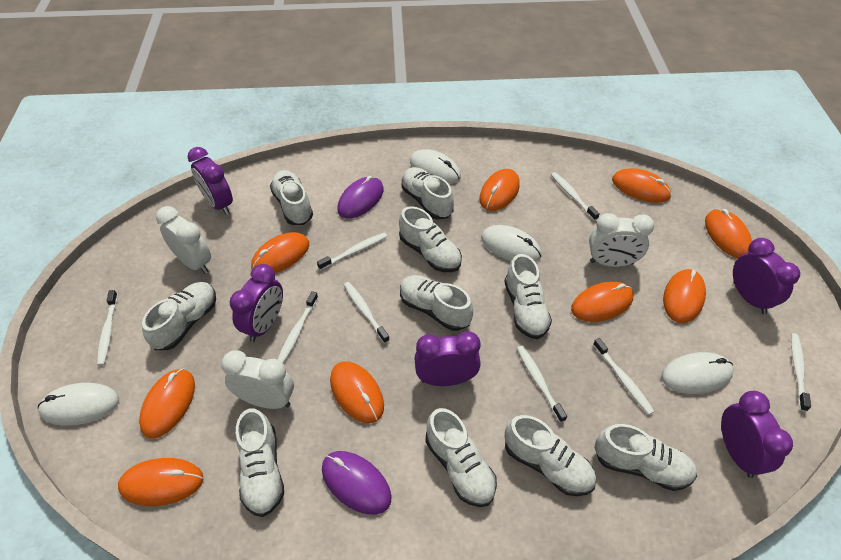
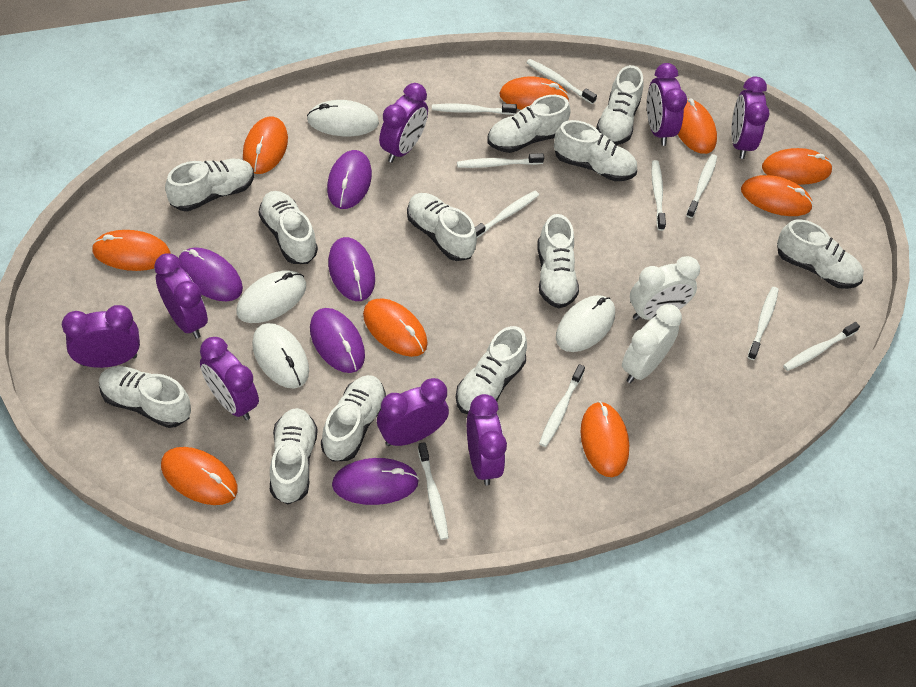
purple clock: [188,147,233,215] [230,264,283,342] [414,331,481,386] [721,391,793,478] [733,238,800,314] = 5 -> [62,305,140,368] [154,253,208,339] [200,337,259,420] [377,378,449,446] [379,83,428,163] [467,394,507,486] [647,63,687,146] [731,76,770,159] = 8
purple mouse: [322,451,392,515] [337,176,383,219] = 2 -> [179,247,243,301] [310,308,365,373] [327,150,372,209] [328,237,375,301] [332,458,419,505] = 5
white clock: [156,206,211,274] [221,350,294,409] [589,213,654,267] = 3 -> [622,304,682,383] [630,256,700,320] = 2
white shoe: [142,282,216,350] [236,408,284,517] [270,170,313,225] [399,206,462,272] [400,275,473,331] [402,167,454,219] [426,408,497,507] [504,254,552,339] [505,415,596,496] [594,424,697,491] = 10 -> [99,366,191,428] [165,159,254,211] [259,191,318,264] [270,408,318,505] [321,375,386,462] [407,193,477,261] [456,326,527,414] [487,95,571,153] [537,214,579,308] [554,120,637,181] [596,65,644,145] [777,220,864,289] = 12
white toothbrush: [97,290,118,366] [277,291,318,363] [317,232,387,270] [344,282,390,343] [517,346,567,423] [551,172,600,221] [593,338,655,415] [791,333,811,412] = 8 -> [418,442,449,540] [432,103,517,115] [457,153,544,168] [475,191,539,238] [526,59,597,104] [539,364,585,447] [651,160,666,231] [686,154,717,218] [748,287,779,360] [783,322,860,371] = 10

